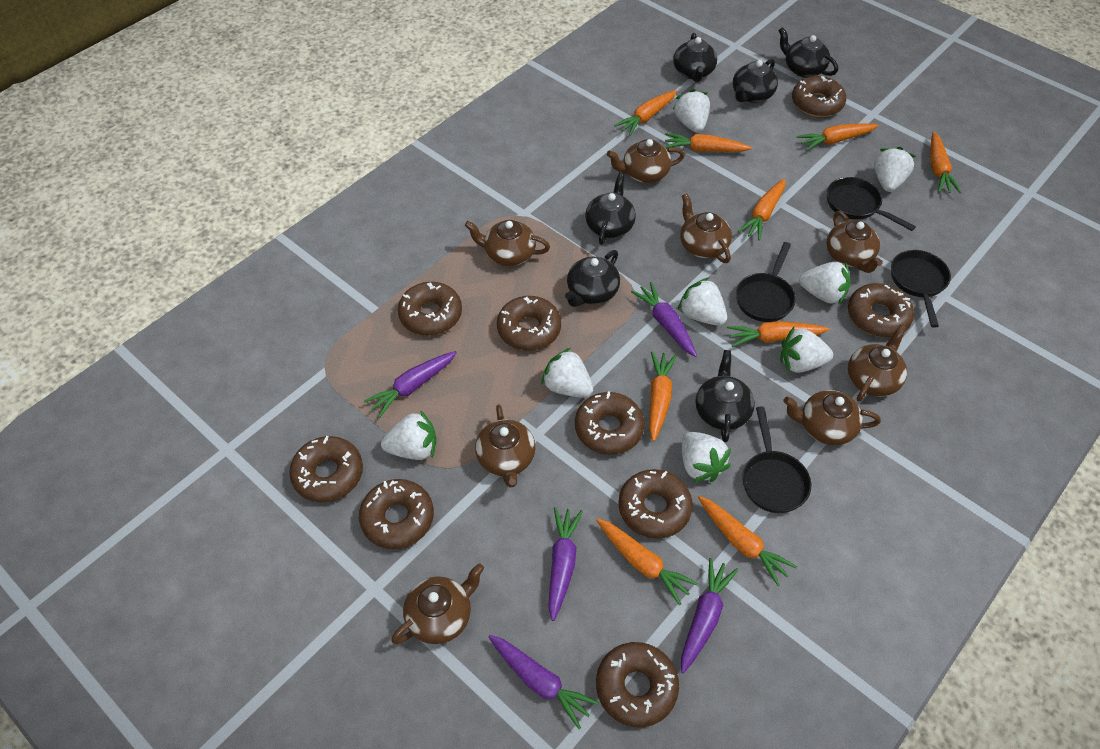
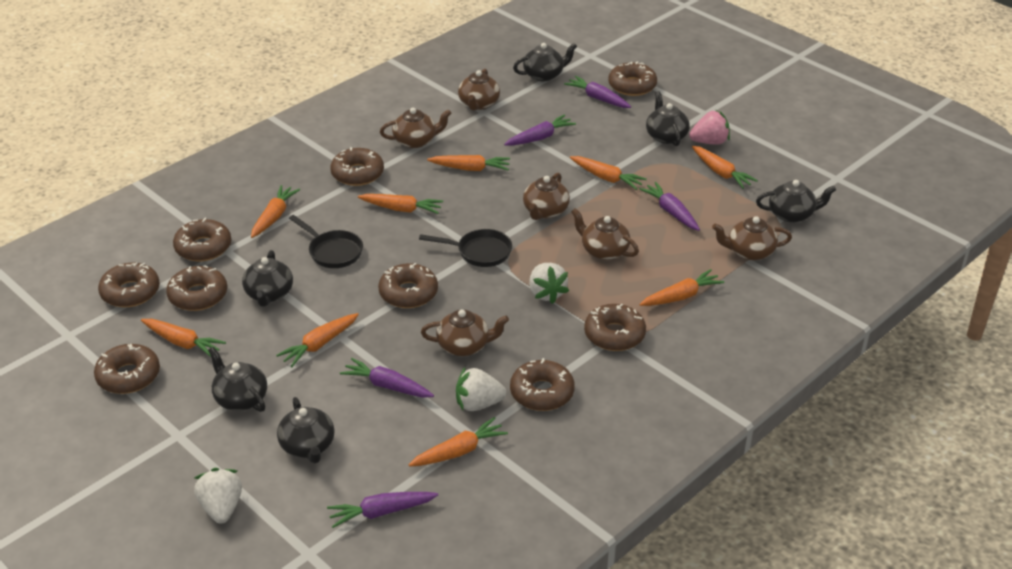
black pan: [736,242,796,322] [742,406,811,513] [827,177,916,231] [891,250,951,328] = 4 -> [289,215,363,268] [419,229,512,267] = 2
brown teapot: [391,563,484,644] [465,220,550,266] [475,405,536,488] [607,139,685,183] [680,194,732,263] [783,390,881,445] [826,211,883,273] [848,325,907,402] = 8 -> [380,108,451,148] [421,309,509,356] [458,69,500,111] [523,173,570,220] [571,208,639,260] [712,216,792,260] = 6
pink strawberry: none = 0 -> [689,110,730,145] = 1
white strawberry: [381,410,436,460] [541,348,593,398] [673,89,710,133] [678,277,727,326] [682,432,731,482] [780,327,833,373] [799,262,851,305] [874,147,916,192] = 8 -> [194,468,242,524] [456,368,507,411] [529,263,569,304] = 3

